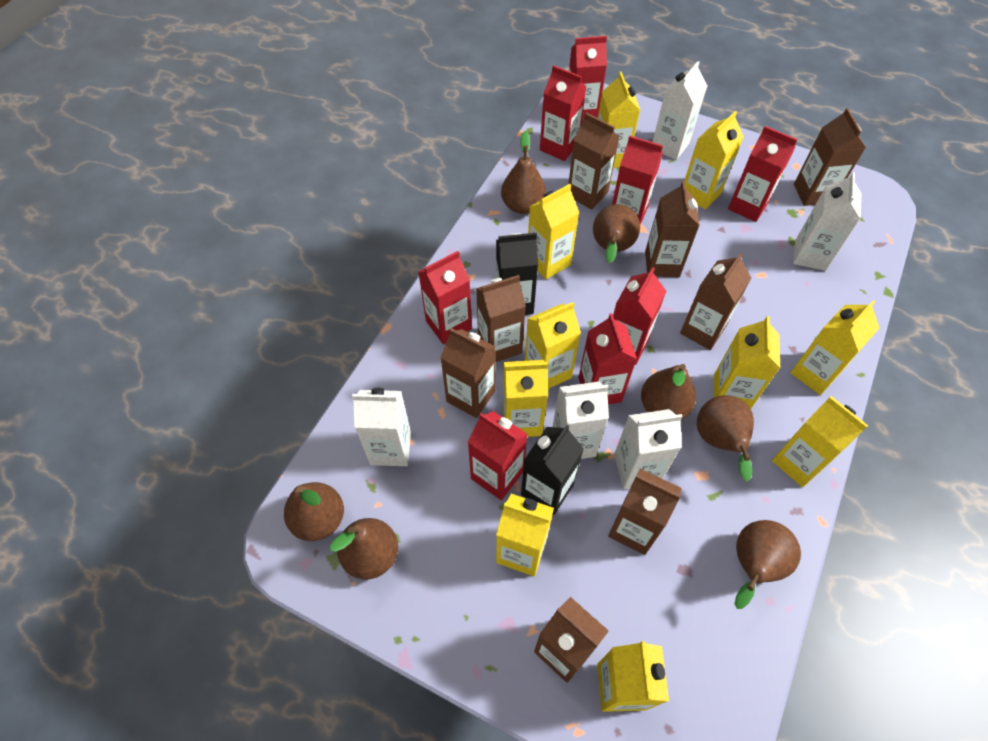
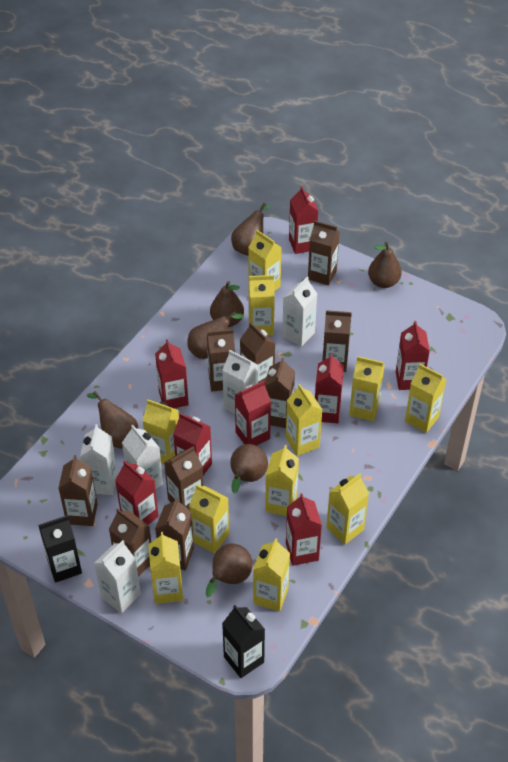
brown carton: [441,328,496,418] [476,275,526,362] [534,597,609,683] [568,113,620,210] [608,469,682,555] [645,181,700,277] [680,253,751,350] [794,108,866,206] = 8 -> [58,455,98,526] [109,509,151,577] [155,498,194,570] [164,446,204,510] [207,329,235,391] [240,322,275,383] [265,357,295,428] [308,221,340,286] [322,310,352,372] = 9
yellow carton: [496,494,554,576] [503,360,548,437] [525,302,581,389] [528,184,579,279] [597,641,669,712] [598,72,640,168] [684,111,744,209] [714,316,780,409] [772,396,868,487] [790,300,879,395] = 10 -> [142,399,179,464] [148,532,183,604] [189,484,229,554] [248,230,282,291] [248,275,275,335] [253,538,290,611] [265,445,299,516] [286,384,322,456] [326,474,369,545] [349,356,384,421] [405,364,446,433] = 11

